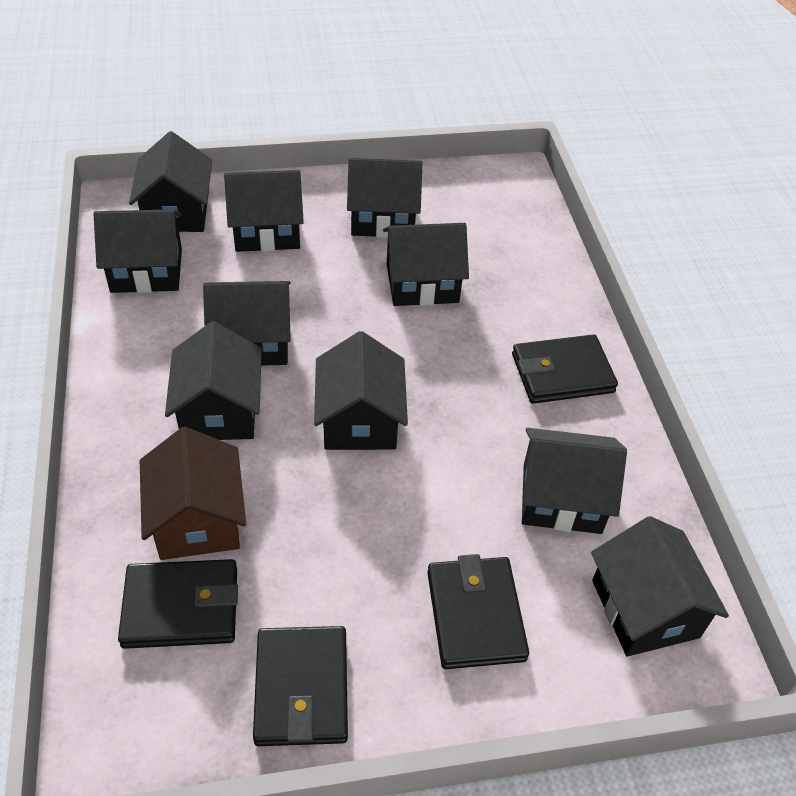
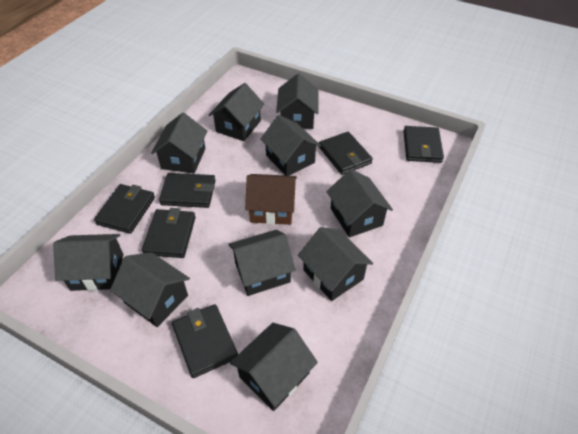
black wallet: [118,559,238,649] [253,626,348,746] [427,554,529,669] [512,334,618,404] = 4 -> [94,184,155,234] [142,208,196,258] [159,173,216,208] [172,304,238,378] [319,132,373,175] [403,126,444,163] = 6

